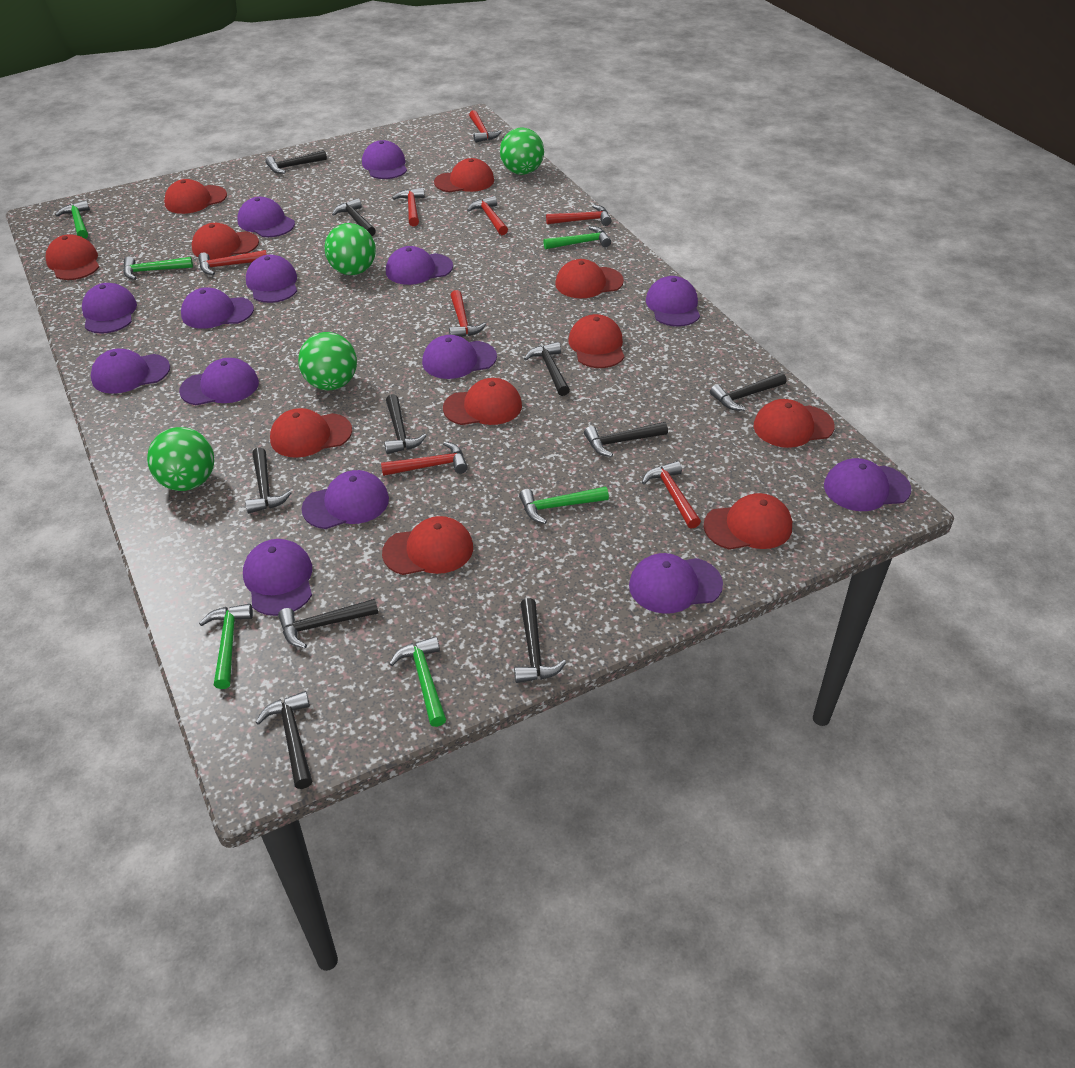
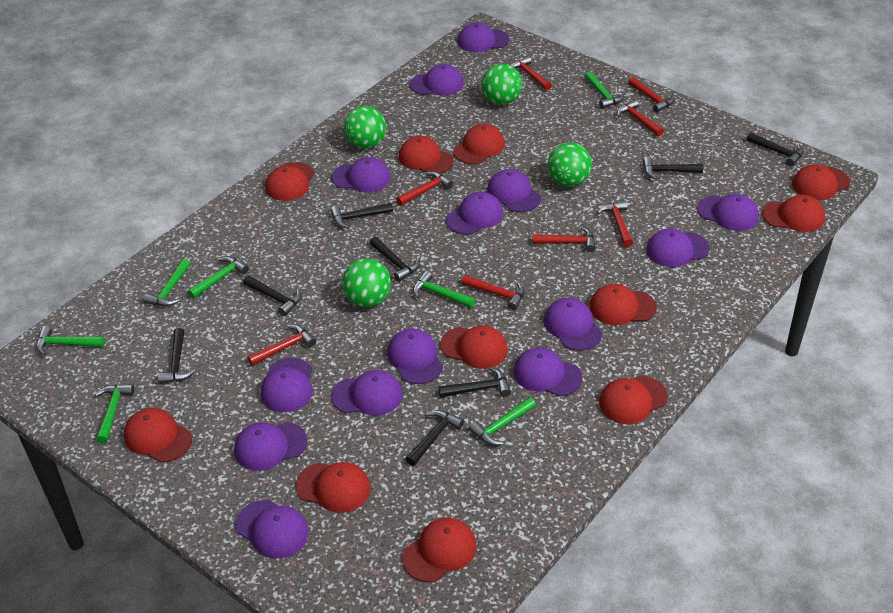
black hammer: [245,447,292,514] [255,691,312,789] [265,150,327,174] [278,599,378,648] [332,198,376,236] [384,394,427,454] [514,598,567,683] [524,342,570,396] [584,422,668,457] [710,372,787,411] = 10 -> [158,328,196,384] [243,276,301,316] [330,203,393,229] [370,237,420,281] [406,410,464,466] [439,367,511,398] [643,156,703,180] [747,132,803,166] = 8
green hammer: [55,200,90,239] [123,256,193,280] [199,604,253,689] [389,636,446,727] [519,487,609,524] [543,226,611,249] = 6 -> [36,326,105,356] [95,384,134,443] [143,259,191,306] [188,256,249,299] [413,271,475,308] [469,397,536,446] [585,72,624,109] = 7

